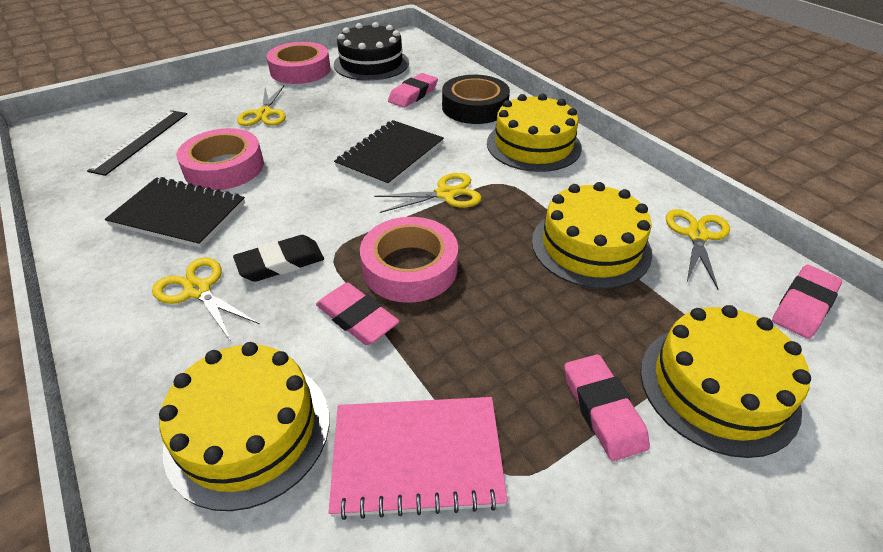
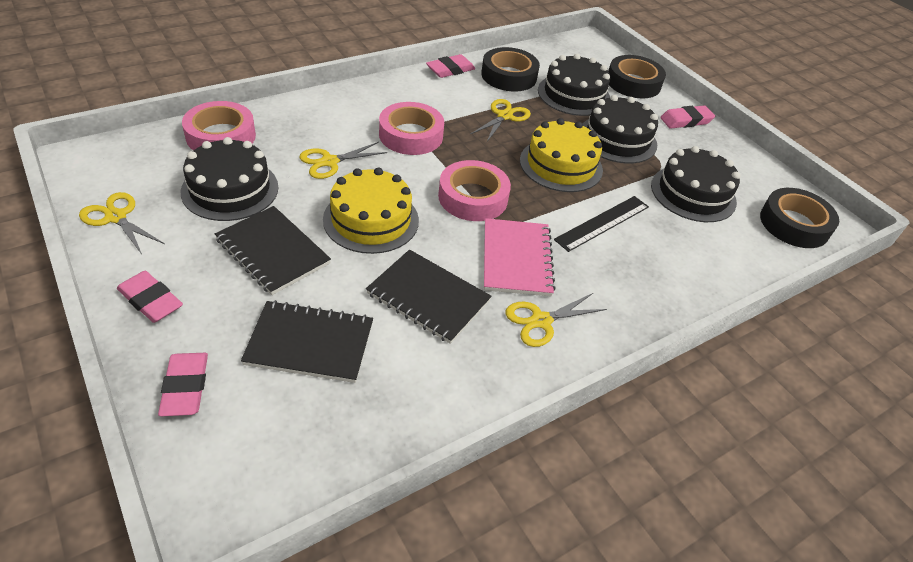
black cake: [334,22,409,81] = 1 -> [181,137,279,221] [538,54,610,116] [582,95,658,164] [651,146,740,222] = 4
black eraser: [233,235,324,282] = 1 -> none = 0
black notebook: [104,177,245,248] [334,120,444,187] = 2 -> [215,206,331,295] [241,300,373,383] [366,249,492,344] = 3
black tape: [442,75,510,124] = 1 -> [481,47,540,91] [608,55,666,99] [760,188,839,248] = 3
yellow cake: [159,342,329,511] [487,94,582,172] [532,182,652,289] [641,305,811,458] = 4 -> [323,168,419,254] [520,118,603,192] = 2

